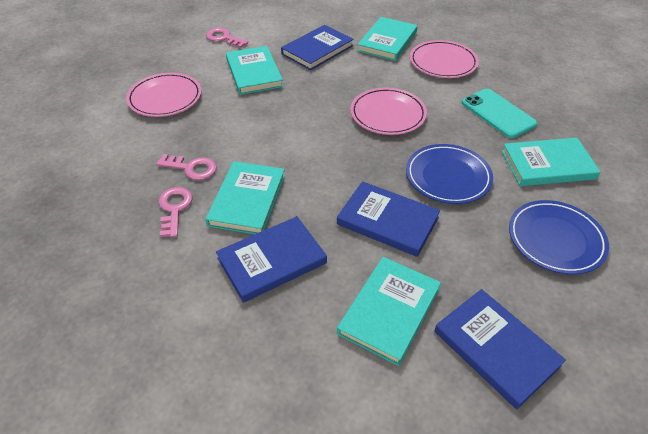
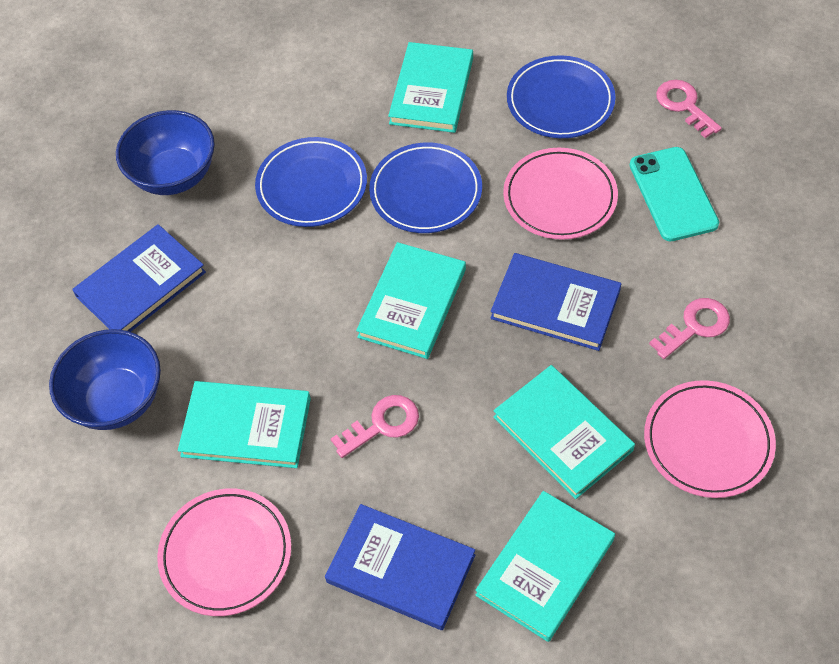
blue book: [216,216,327,303] [281,25,354,70] [337,181,440,257] [434,289,566,409] = 4 -> [72,224,206,332] [325,504,475,630] [490,253,621,351] = 3
blue bowl: none = 0 -> [49,329,161,430] [116,110,215,195] = 2
blue plate: [406,144,493,204] [509,200,609,274] = 2 -> [255,137,367,227] [369,143,482,233] [507,55,616,138] = 3

